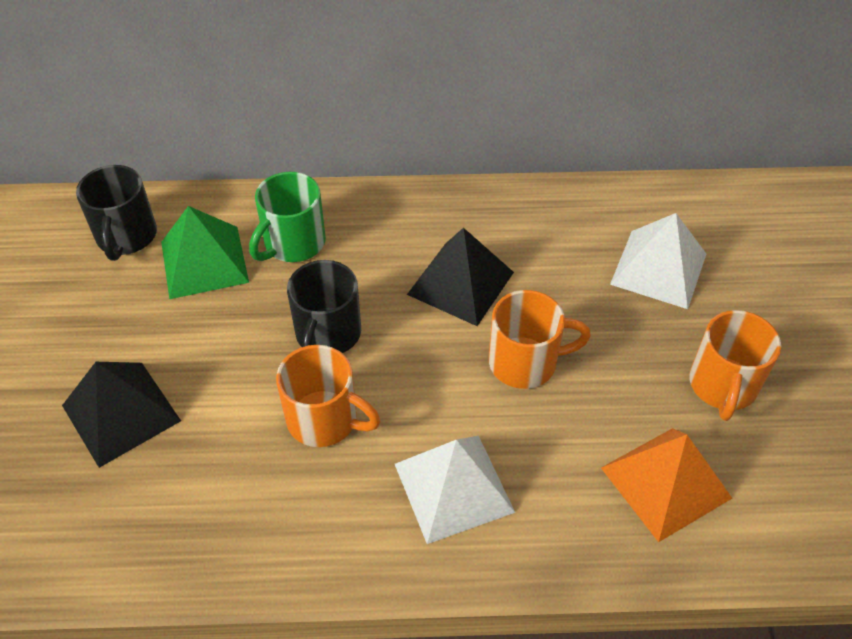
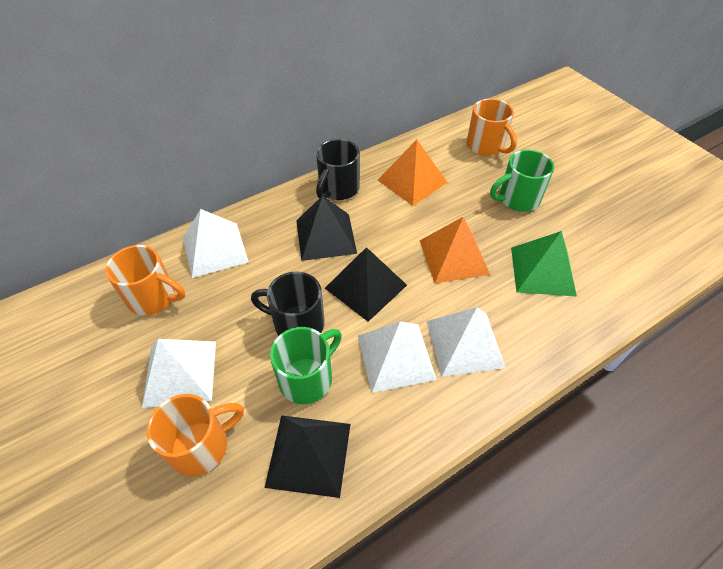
black pyramid: [62,362,181,468] [407,228,514,326] = 2 -> [265,415,351,498] [296,195,357,261] [325,247,407,322] = 3
green mug: [249,172,326,262] = 1 -> [270,327,342,404] [490,149,554,212] = 2
orange pyramid: [601,428,732,542] = 1 -> [378,140,448,206] [420,217,490,283] = 2
white pyramid: [395,436,515,544] [610,213,706,309] = 2 -> [142,339,216,408] [183,209,249,278] [358,321,437,393] [427,307,506,377] = 4

